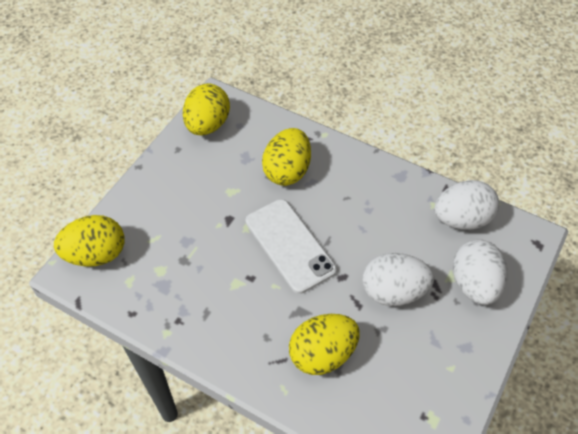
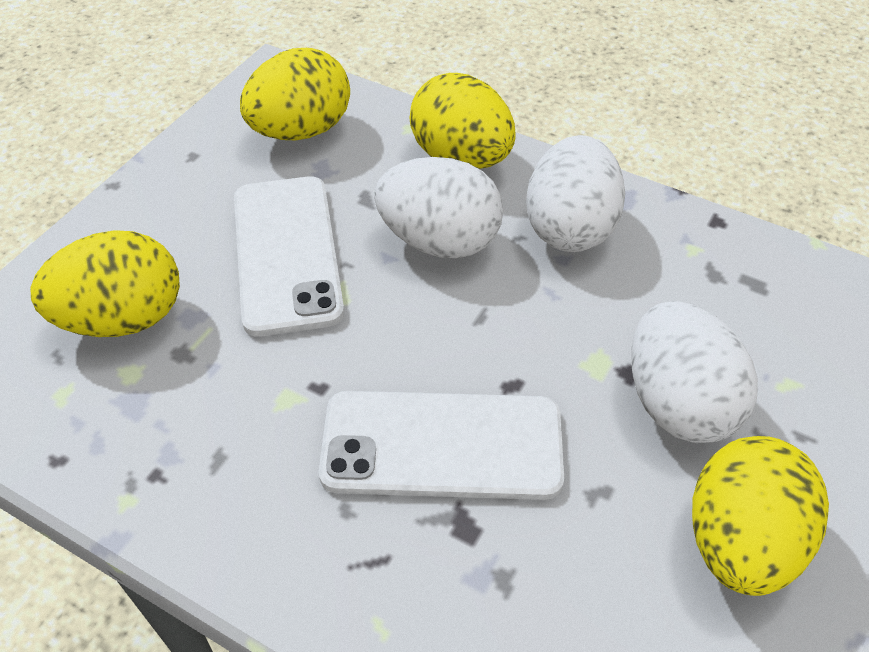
white phone: [246,199,337,294] = 1 -> [234,176,344,337] [319,391,564,500] = 2

